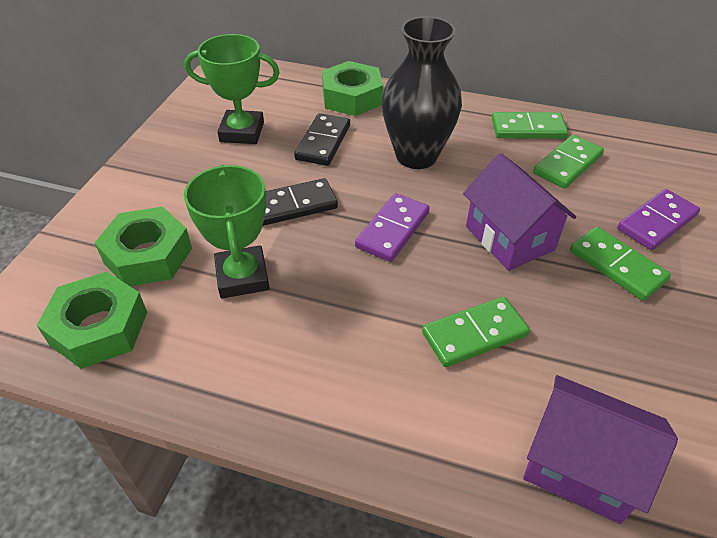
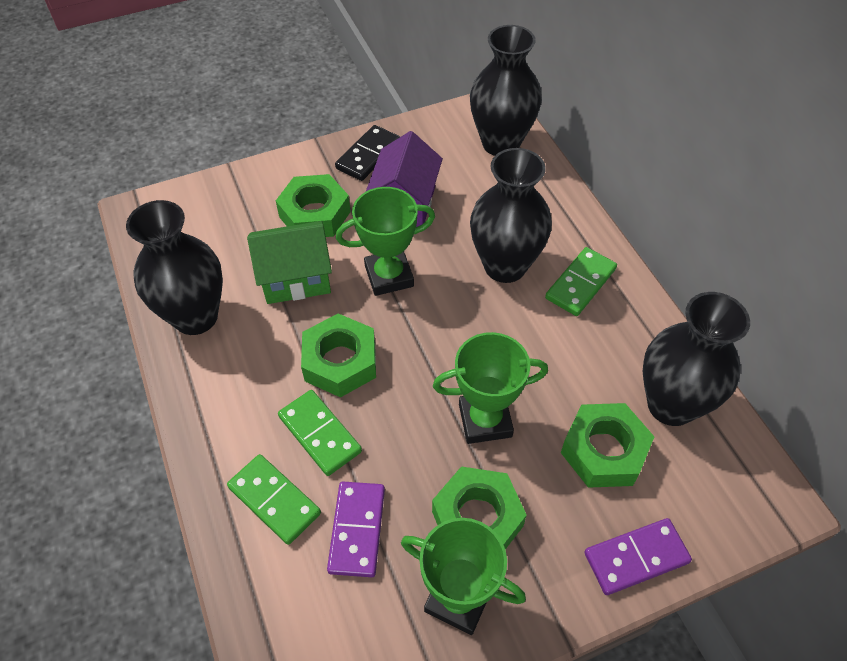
black domino: [262,178,338,226] [294,113,350,166] = 2 -> [335,125,400,181] = 1
black vase: [381,16,462,169] = 1 -> [126,200,223,335] [470,25,542,156] [470,148,552,283] [643,292,750,426] = 4
green domino: [422,297,530,367] [492,112,568,139] [533,135,604,189] [570,227,671,301] = 4 -> [227,454,321,545] [278,390,362,476] [545,247,617,316] = 3
green house: none = 0 -> [247,221,332,304] = 1
green nut: [36,272,147,369] [95,207,192,286] [322,61,383,116] = 3 -> [276,174,351,237] [301,314,376,398] [432,466,527,549] [561,403,654,488] = 4
green trophy: [184,165,270,299] [185,34,280,144] = 2 -> [336,187,435,296] [401,518,526,635] [433,332,548,444] = 3
purple house: [463,153,576,271] [523,375,678,524] = 2 -> [366,131,443,227] = 1

